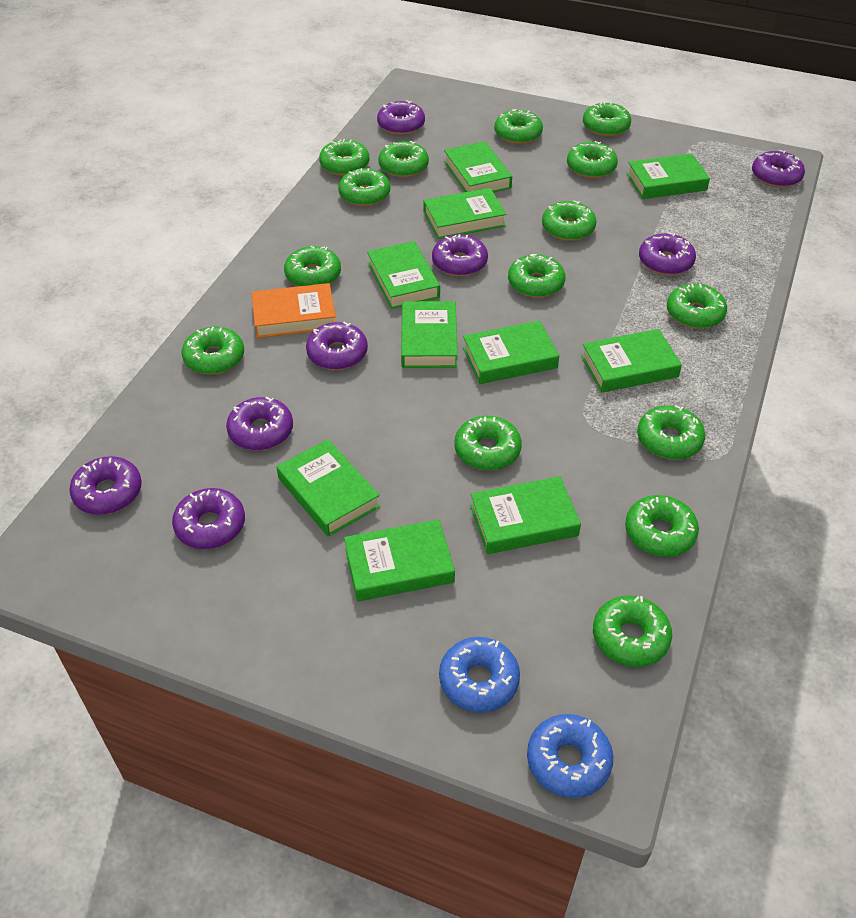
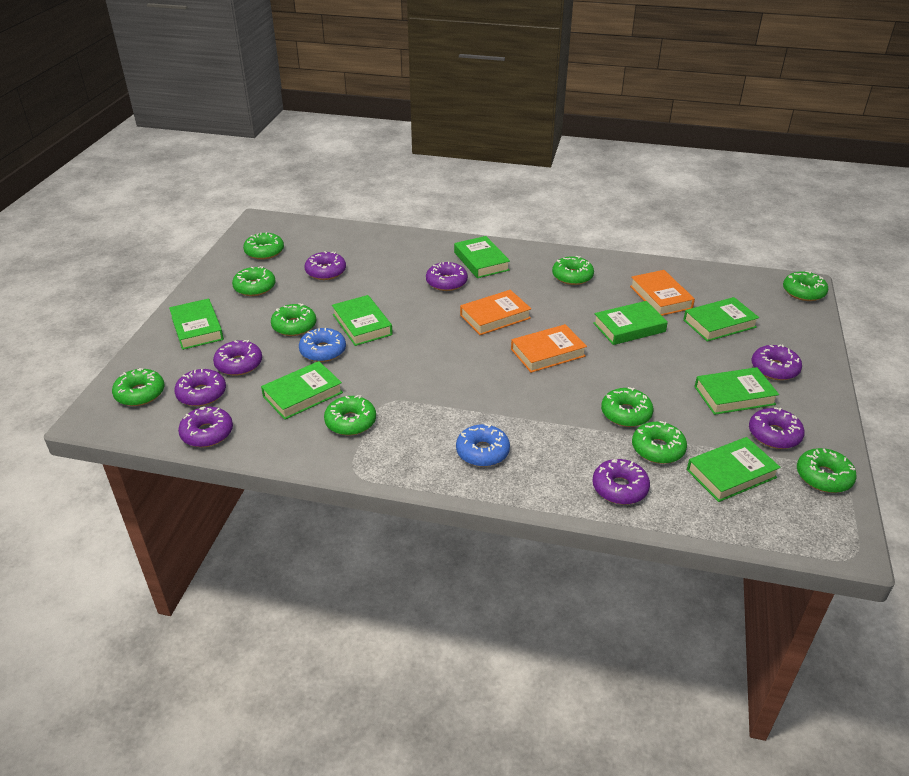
green book: [276,439,380,536] [344,519,455,601] [367,241,440,309] [401,301,458,368] [423,188,507,239] [444,141,512,193] [463,321,559,384] [470,476,581,554] [581,329,682,393] [626,153,710,199] = 10 -> [169,298,224,350] [261,361,343,420] [332,295,393,346] [454,236,510,278] [593,301,668,345] [683,297,759,342] [687,437,781,502] [694,367,779,415] = 8
green donut: [181,326,244,375] [284,246,341,286] [319,139,369,176] [338,168,390,206] [378,141,429,177] [454,416,522,470] [494,109,543,144] [508,254,565,298] [542,200,596,241] [567,141,618,178] [583,102,631,136] [593,595,672,667] [625,495,699,557] [637,405,705,459] [667,284,727,329] = 15 -> [112,368,164,406] [232,266,276,296] [243,232,284,260] [271,303,316,336] [324,395,376,435] [552,256,594,285] [601,387,654,427] [632,421,687,464] [783,271,828,301] [797,448,857,493] = 10
orange book: [251,283,336,338] = 1 -> [460,290,531,335] [511,324,587,373] [630,270,695,316] = 3

